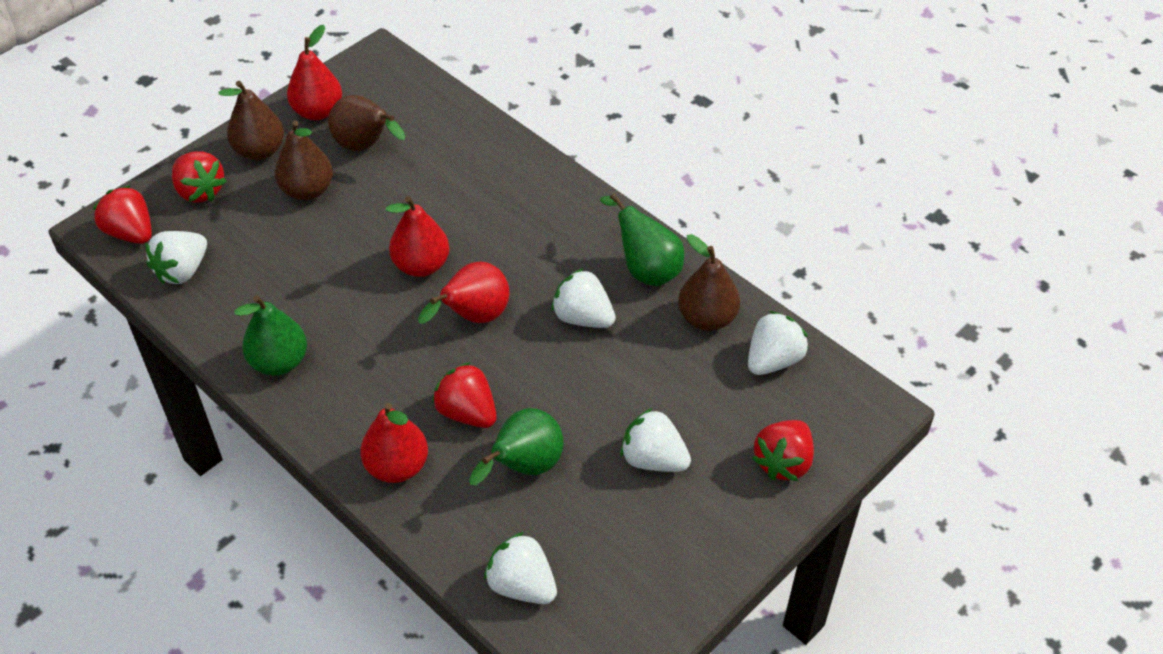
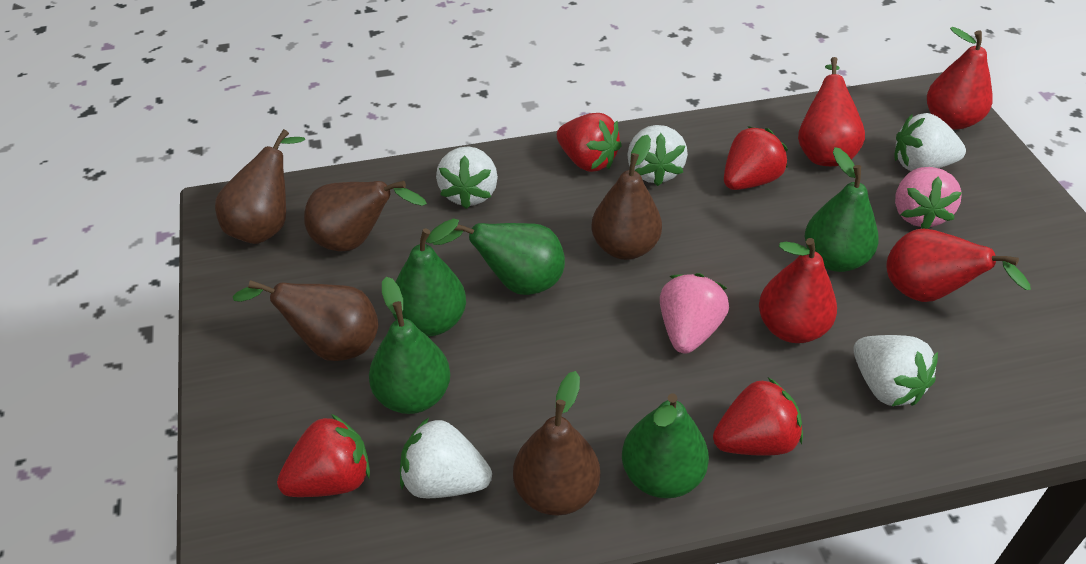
brown pear: [218,81,284,160] [275,120,333,200] [328,95,405,151] [678,234,740,331] = 4 -> [215,129,305,244] [233,280,378,361] [304,181,427,252] [513,371,600,516] [591,135,662,260] = 5
green pear: [234,295,307,376] [469,408,564,485] [600,193,684,286] = 3 -> [369,277,450,414] [392,218,466,336] [433,223,565,295] [622,393,709,498] [805,147,879,272] = 5
pink strawberry: none = 0 -> [660,273,729,354] [895,167,962,229] = 2

